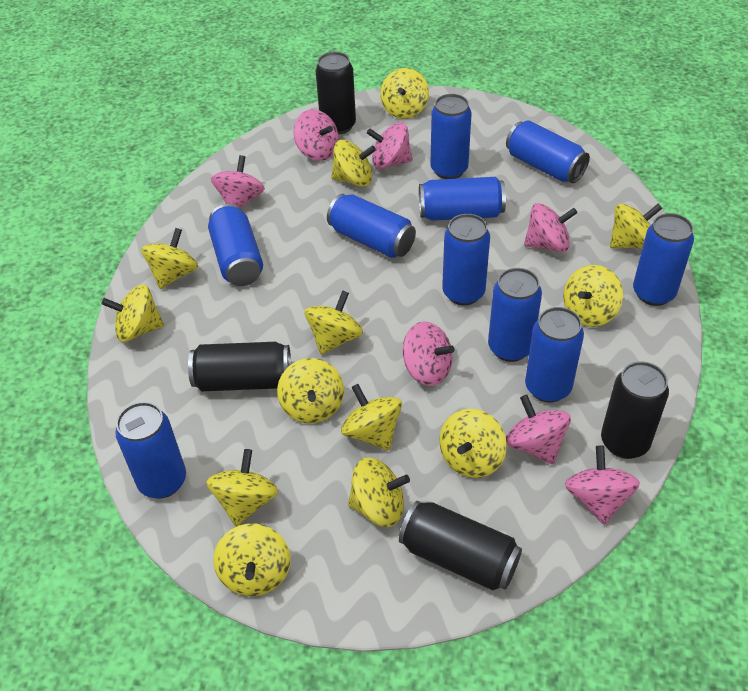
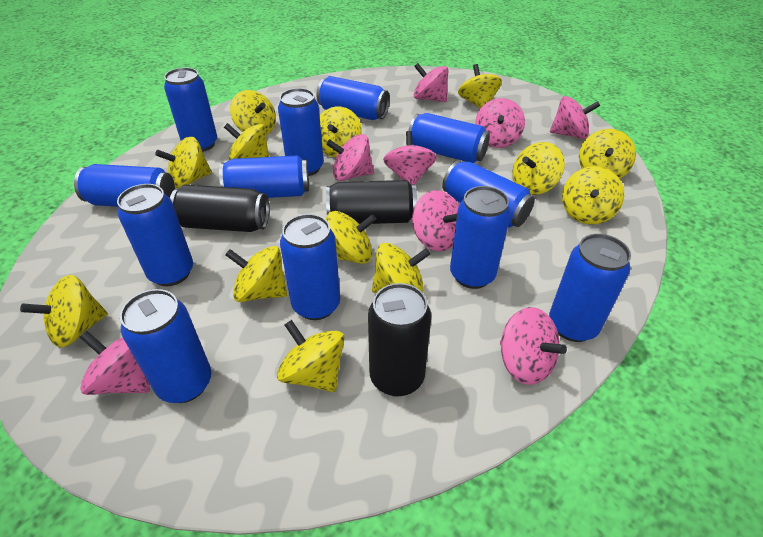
black can: [188,342,291,392] [316,52,356,135] [399,501,522,591] [601,361,669,459] = 4 -> [170,185,269,232] [326,180,417,224] [368,283,431,397] = 3
blue can: [115,402,186,498] [208,204,263,286] [327,194,416,258] [419,177,506,221] [430,94,471,179] [442,214,490,306] [488,268,542,362] [506,120,590,183] [525,307,584,403] [633,213,694,306] = 10 -> [74,164,175,207] [117,184,193,286] [120,289,211,403] [164,67,217,152] [219,155,309,198] [278,88,324,176] [280,214,340,320] [316,76,390,120] [408,113,490,163] [442,161,535,228] [450,186,511,289] [549,234,631,342] = 12
pink spinning top: [211,155,265,208] [294,109,339,161] [367,122,413,169] [402,322,454,386] [506,395,571,465] [524,203,578,252] [565,446,640,525] = 7 -> [80,331,150,395] [326,134,374,181] [383,131,437,184] [412,190,459,251] [414,63,449,102] [475,98,525,148] [500,307,567,385] [550,96,600,139] = 8

